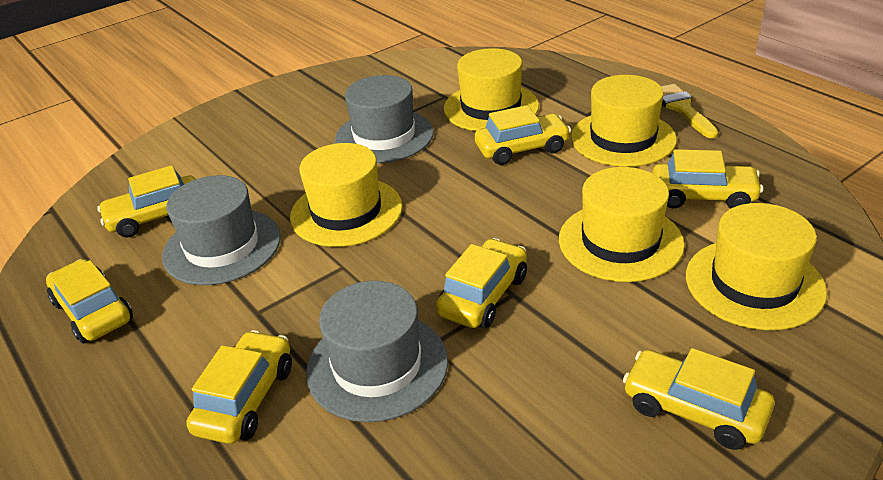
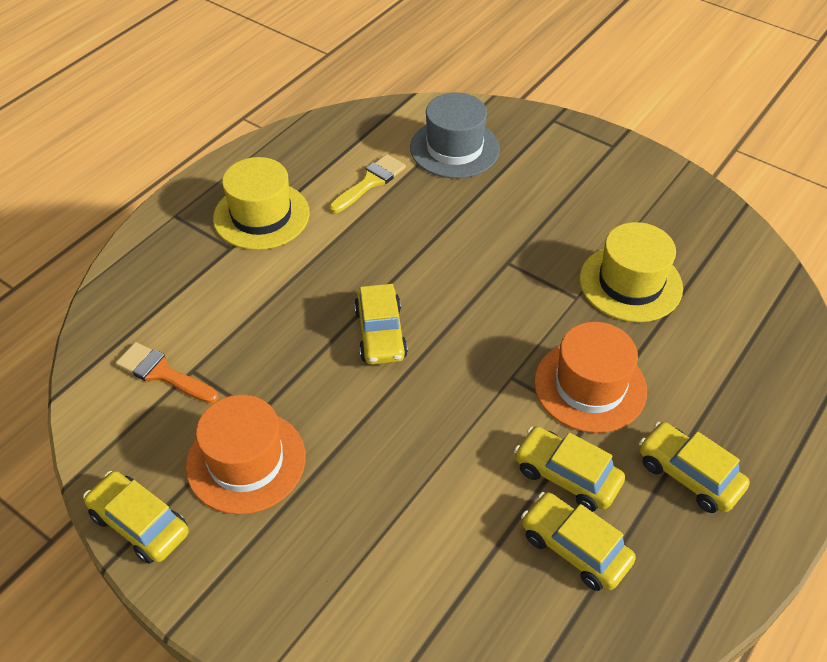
grey hat: [162,175,281,285] [306,281,448,422] [335,75,434,163] = 3 -> [410,93,500,178] = 1
orange brush: none = 0 -> [116,342,218,404] = 1
orange hat: none = 0 -> [186,395,306,514] [534,322,647,433] = 2
yellow car: [46,259,133,343] [97,165,196,237] [186,330,292,444] [436,238,527,328] [475,105,571,165] [623,348,774,450] [652,149,763,209] = 7 -> [83,471,189,564] [354,284,408,365] [514,426,625,512] [521,492,636,591] [639,422,750,513] = 5
yellow hat: [290,143,402,247] [444,48,539,131] [559,167,685,282] [571,75,677,167] [686,203,827,330] = 5 -> [213,157,310,250] [580,222,683,322] = 2

